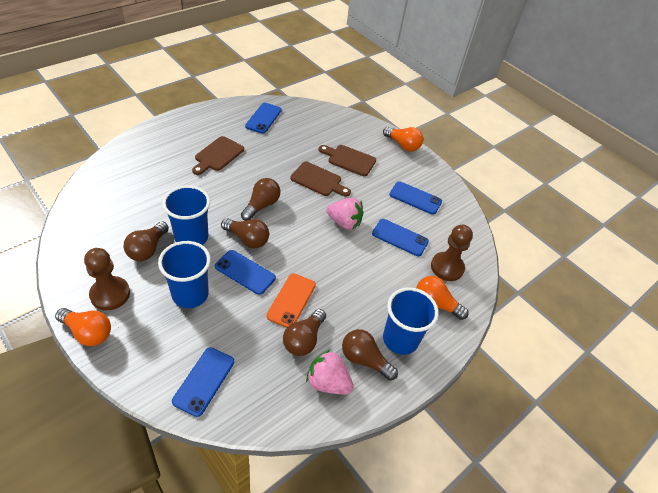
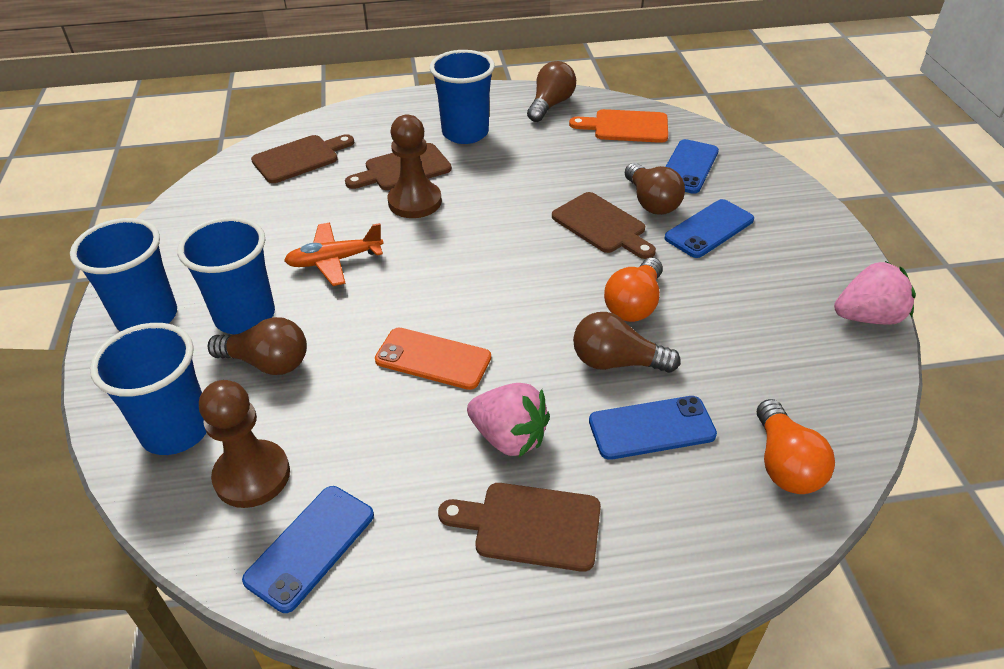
blue cup: [158,241,211,308] [162,185,210,245] [383,287,439,355] = 3 -> [70,218,177,331] [90,323,207,455] [177,217,275,334] [430,50,495,144] = 4
blue phone: [172,347,234,417] [215,250,276,295] [245,103,282,134] [372,219,429,256] [389,181,442,215] = 5 -> [242,486,374,613] [589,396,717,460] [664,199,754,258] [666,139,719,194] = 4
brown cutting board: [192,136,244,175] [290,162,351,197] [318,145,376,176] = 3 -> [251,134,354,183] [345,143,452,190] [438,483,601,572] [552,192,656,259] = 4
brown light bulb: [124,221,169,261] [221,218,269,248] [241,178,280,221] [283,309,326,356] [342,329,398,381] = 5 -> [208,317,307,375] [527,61,576,122] [573,312,681,373] [625,163,685,215] = 4
orange cutting board: none = 0 -> [569,109,668,143] = 1
orange light bulb: [55,308,111,346] [383,127,423,152] [416,276,469,320] = 3 -> [604,258,663,322] [757,399,835,494] = 2
orange plane: none = 0 -> [284,222,384,286] = 1

